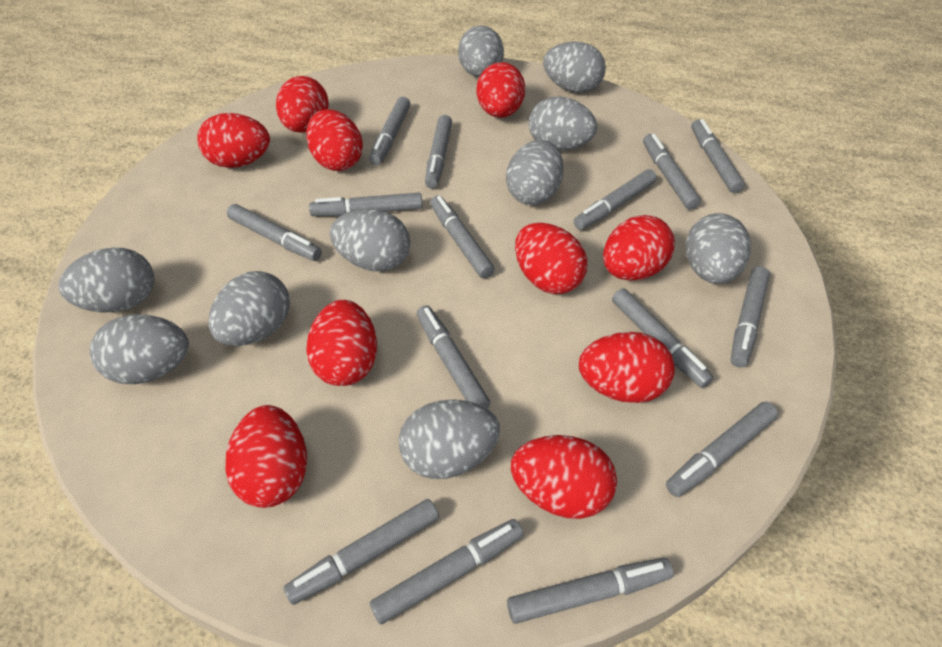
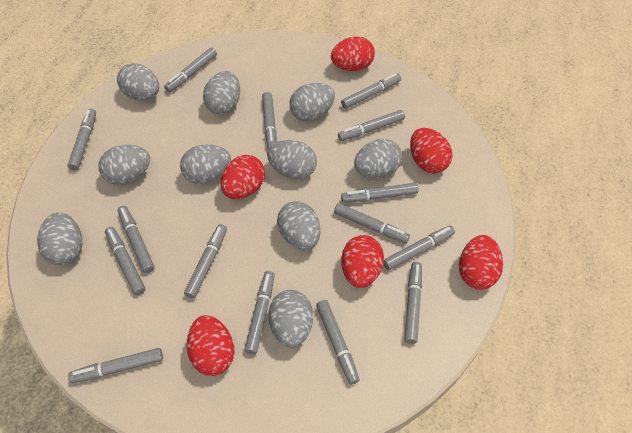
red egg: [197,113,270,168] [225,405,307,508] [276,76,328,133] [306,109,363,171] [306,300,377,386] [477,62,525,118] [511,435,617,519] [515,223,587,294] [579,332,675,403] [603,215,675,281] = 10 -> [187,315,234,376] [221,155,265,199] [331,36,375,71] [341,235,384,288] [410,128,452,173] [459,235,503,290] = 6

